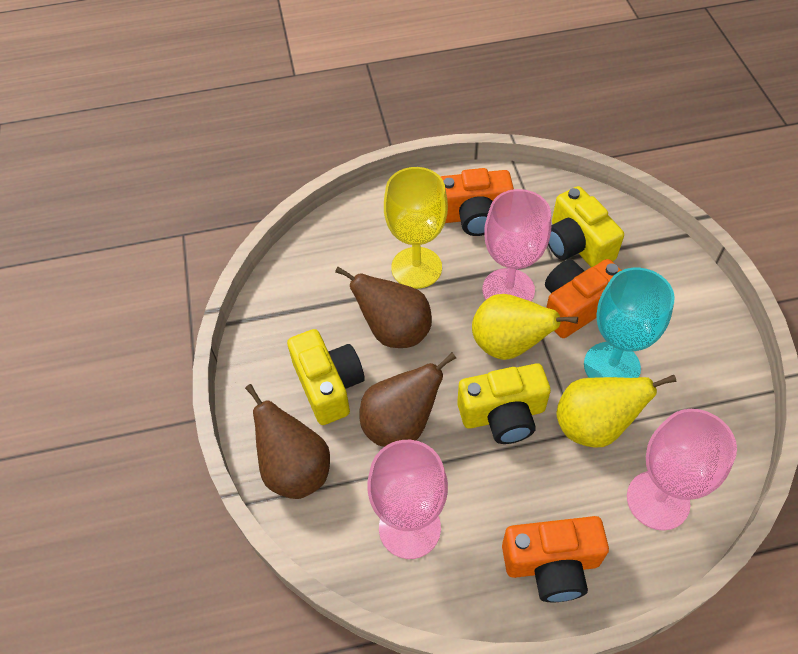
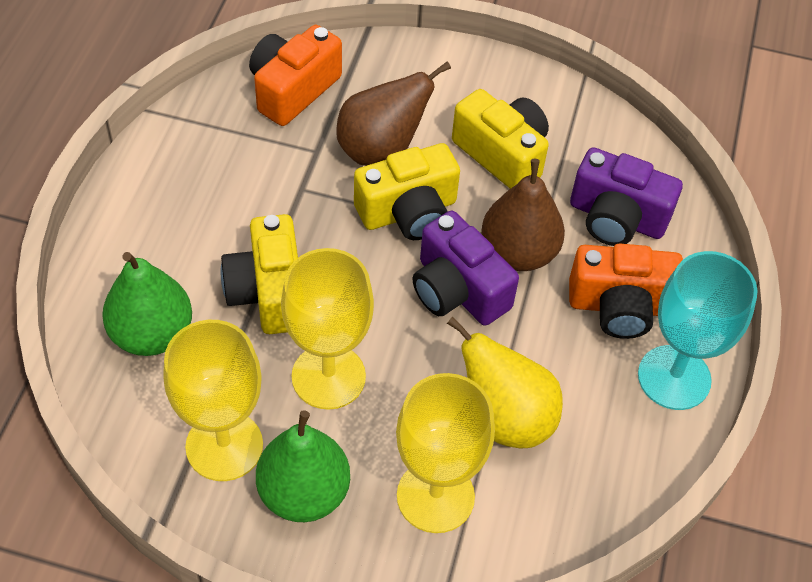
brown pear: [245,384,330,499] [335,267,432,348] [360,353,456,447] = 3 -> [336,61,451,166] [481,159,565,271] = 2
green pear: none = 0 -> [102,252,192,356] [256,410,350,522] = 2
orange camera: [441,168,514,236] [502,516,609,602] [545,259,622,338] = 3 -> [249,25,342,126] [569,243,683,339] = 2
pink goblet: [367,440,448,559] [483,189,551,302] [627,409,737,531] = 3 -> none = 0
purple camera: none = 0 -> [412,211,519,326] [570,147,683,246] = 2
yellow goblet: [384,167,448,289] = 1 -> [163,320,263,481] [281,248,374,410] [396,373,495,533] = 3
yellow pear: [472,294,578,360] [557,375,676,448] = 2 -> [447,316,563,448] = 1

